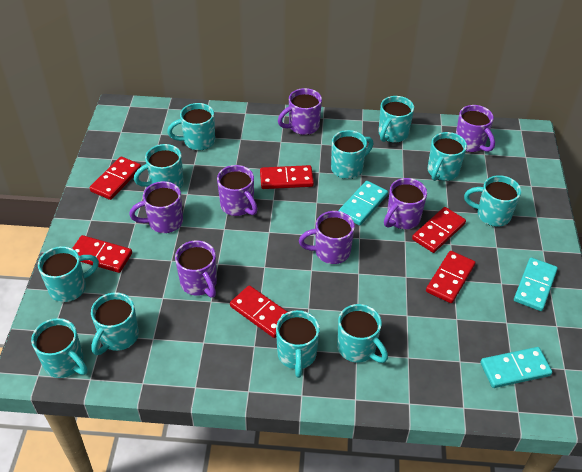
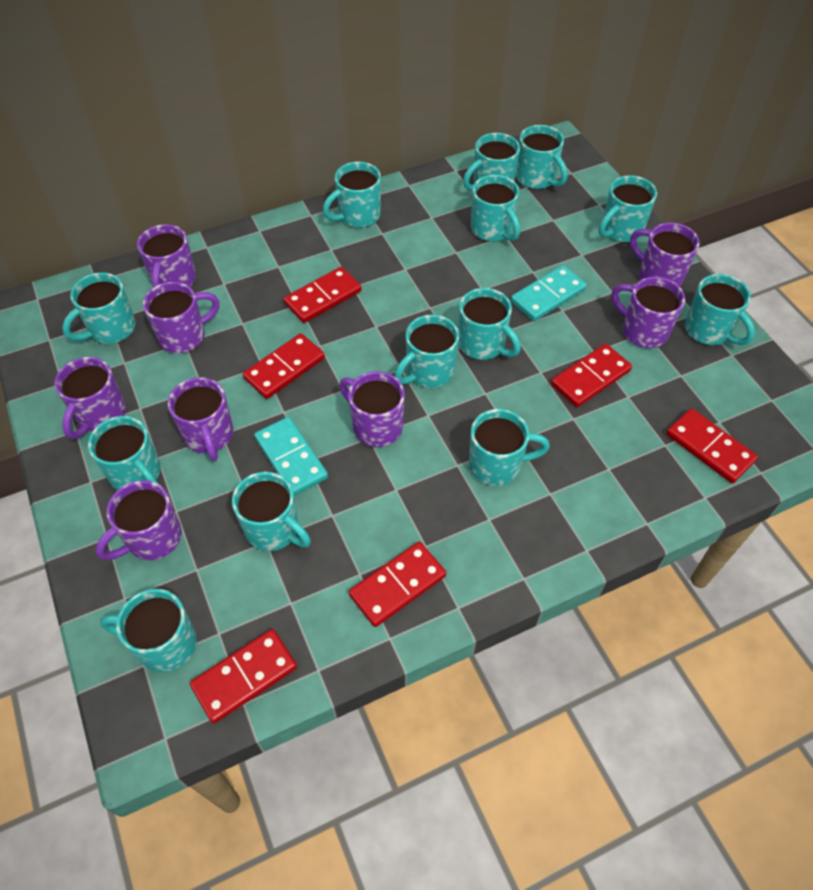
purple mug: [129,181,183,233] [175,240,217,298] [217,165,258,216] [278,88,322,135] [299,211,355,264] [384,178,427,229] [456,105,495,152] = 7 -> [55,357,126,439] [96,480,182,560] [137,224,196,287] [143,282,219,353] [168,377,233,461] [339,371,405,447] [612,277,685,348] [630,223,700,286] = 8
turquoise domino: [338,181,388,226] [480,347,552,388] [514,257,558,311] = 3 -> [254,417,328,496] [511,265,587,321] = 2
turquoise mug: [31,318,88,378] [38,246,99,302] [91,292,139,355] [134,144,184,189] [167,103,215,151] [276,310,320,378] [331,130,373,179] [337,304,388,363] [378,96,414,143] [427,132,467,181] [464,175,521,227] = 11 -> [62,273,136,344] [88,416,161,490] [100,589,197,673] [232,472,311,551] [323,162,381,228] [394,315,459,388] [459,288,521,360] [463,133,520,191] [469,409,550,486] [471,175,520,242] [516,125,568,189] [599,175,657,242] [685,274,755,345] = 13

